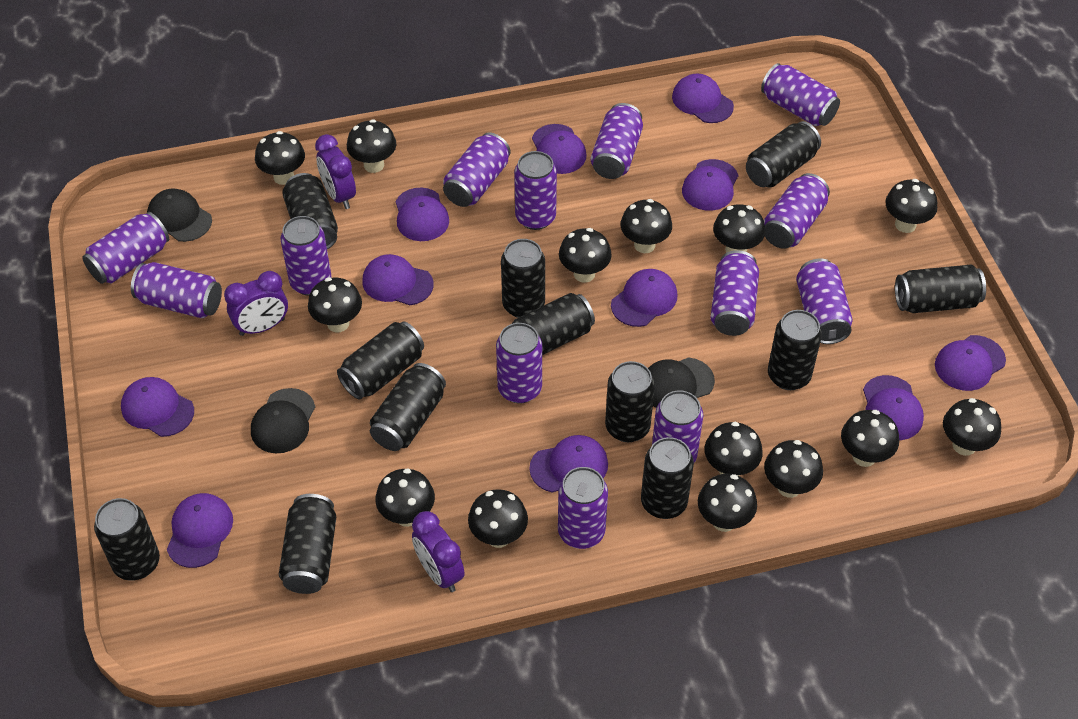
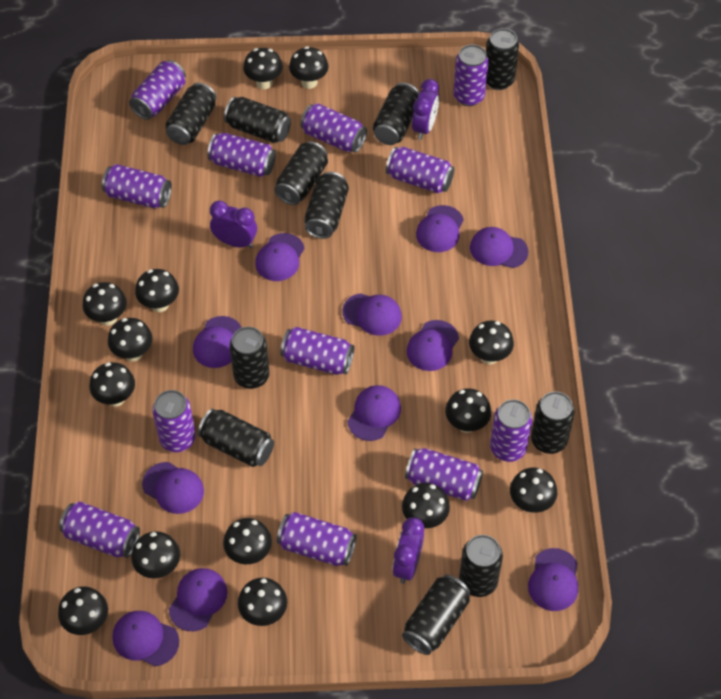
black can: [94,498,160,581] [279,494,336,594] [282,173,338,249] [337,322,424,400] [370,363,446,451] [501,239,545,318] [512,293,595,355] [605,361,655,442] [641,437,694,519] [746,121,821,187] [768,310,822,390] [895,265,986,313] = 12 -> [165,83,216,145] [198,409,274,467] [224,97,291,143] [230,327,269,389] [274,141,328,205] [304,172,349,239] [373,83,419,145] [402,575,470,655] [459,535,503,597] [486,28,519,90] [531,392,575,454] = 11
black cap: [147,189,212,242] [251,388,315,453] [648,357,715,408] = 3 -> none = 0
purple can: [82,212,169,284] [131,262,222,318] [281,216,331,296] [443,133,511,207] [496,323,542,404] [514,151,557,230] [558,467,608,549] [591,103,643,179] [652,390,703,463] [711,250,759,336] [761,63,840,126] [764,173,830,249] [796,258,853,344] = 13 -> [59,501,140,558] [102,164,172,208] [129,60,186,120] [152,390,196,452] [207,133,276,177] [277,512,357,566] [280,327,354,375] [300,103,367,153] [386,147,454,193] [405,448,483,501] [453,44,489,106] [490,399,533,462] = 12

